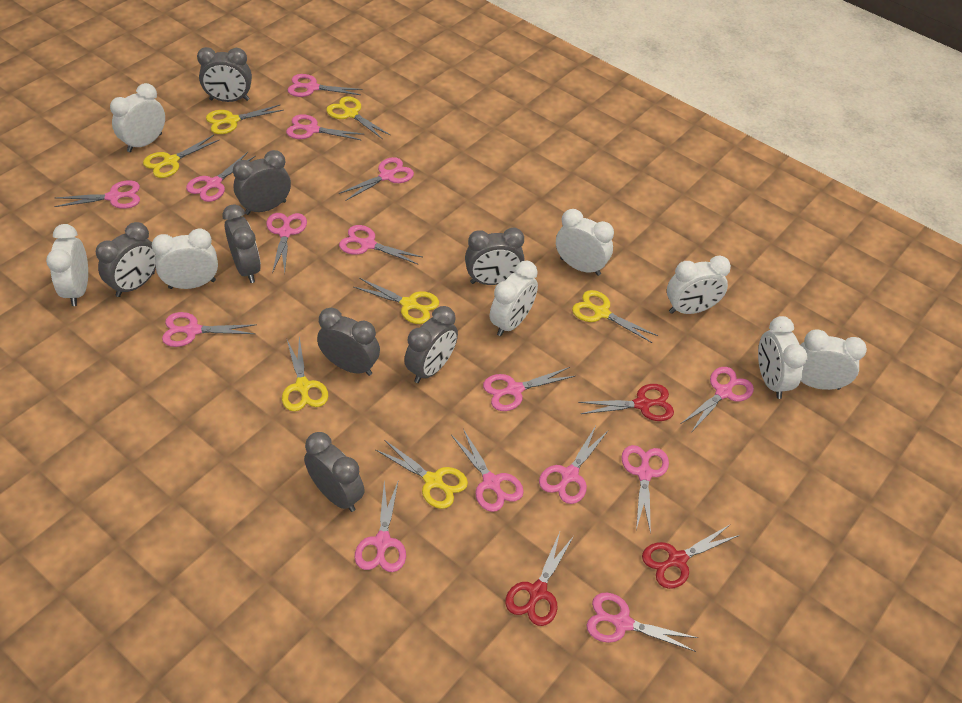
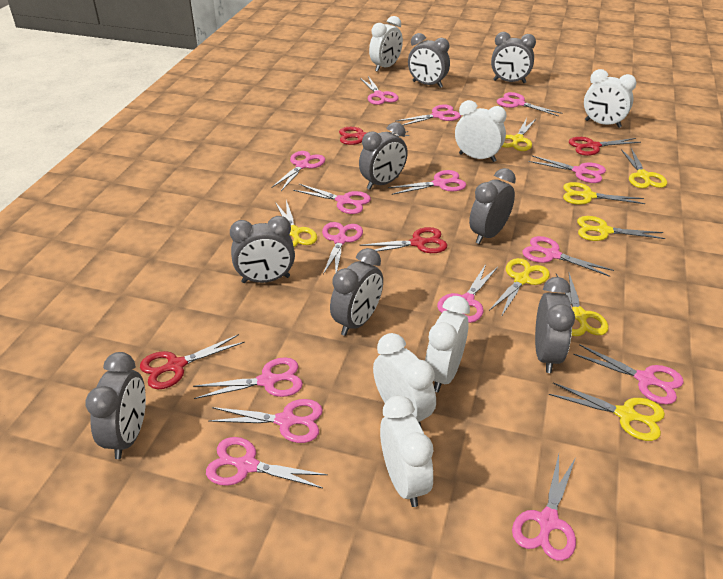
red scissors: [505,532,574,626] [578,384,674,421] [642,524,740,589] = 3 -> [140,334,245,389] [339,127,410,145] [359,227,447,253] [569,137,641,156] = 4
white clock: [46,224,88,306] [110,83,165,152] [152,228,218,289] [490,261,538,336] [556,209,614,276] [667,255,731,314] [758,316,808,399] [801,329,867,390] = 8 -> [369,16,403,72] [373,333,436,428] [380,395,433,507] [425,296,470,392] [455,100,507,162] [584,69,637,128] = 6
yellow scissors: [143,135,219,178] [206,104,284,134] [282,336,328,411] [326,96,390,139] [354,278,439,324] [376,440,468,509] [572,290,658,343] = 7 -> [275,200,317,247] [489,258,550,317] [502,118,536,151] [549,383,665,441] [556,274,609,336] [563,182,645,205] [577,216,665,241] [621,148,667,188] = 8

